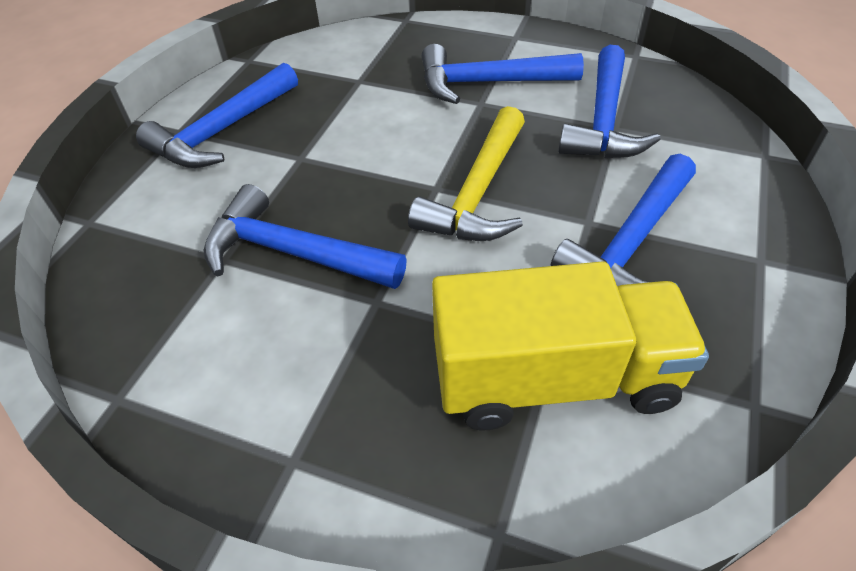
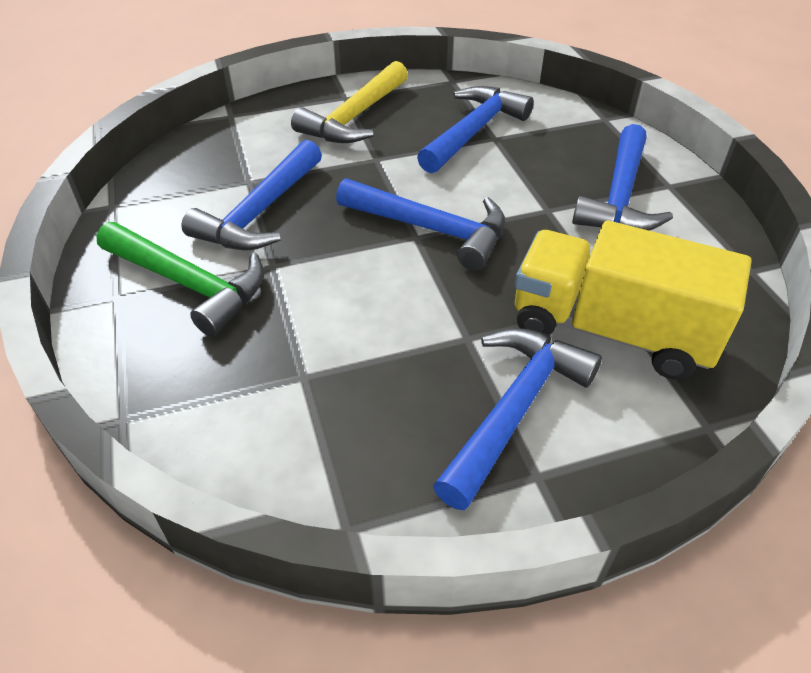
green hammer: none = 0 -> [96,222,264,337] = 1

